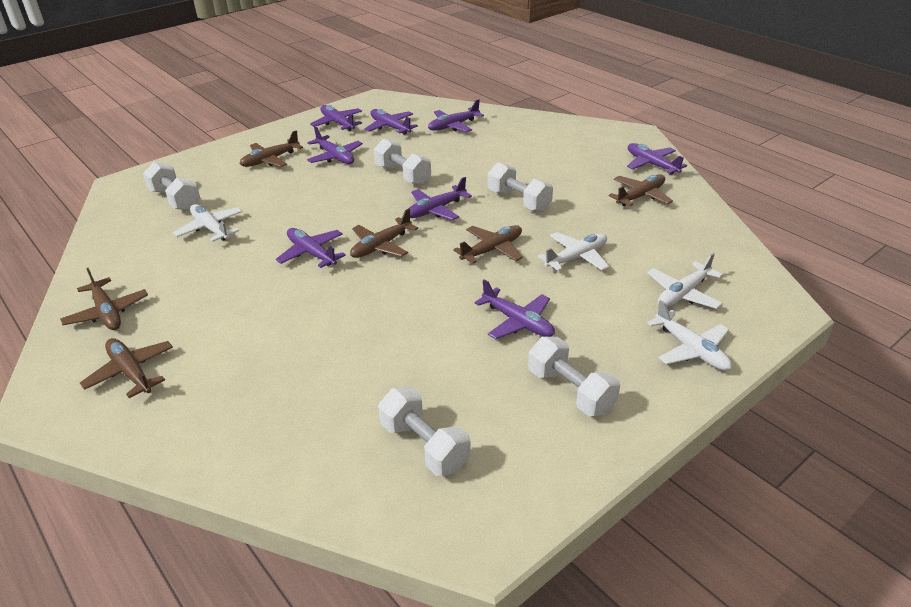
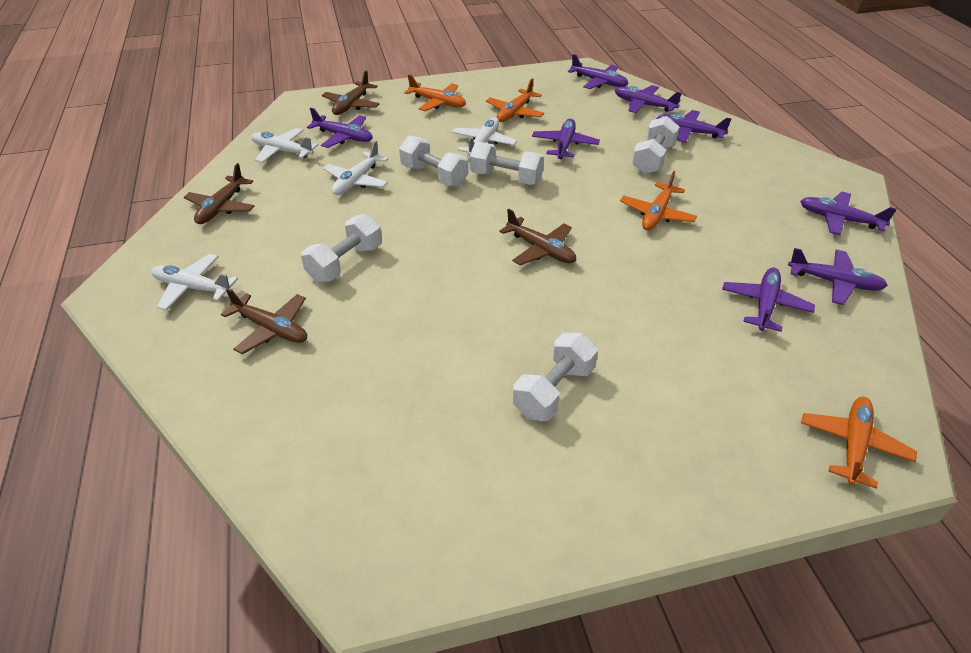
brown plane: [60,268,148,330] [80,338,173,398] [240,130,303,167] [350,208,418,258] [453,225,523,263] [609,174,673,206] = 6 -> [184,163,255,224] [221,288,307,354] [322,70,380,115] [499,208,576,265] = 4
orange plane: none = 0 -> [404,74,466,111] [486,78,544,122] [620,171,697,230] [801,397,917,489] = 4

